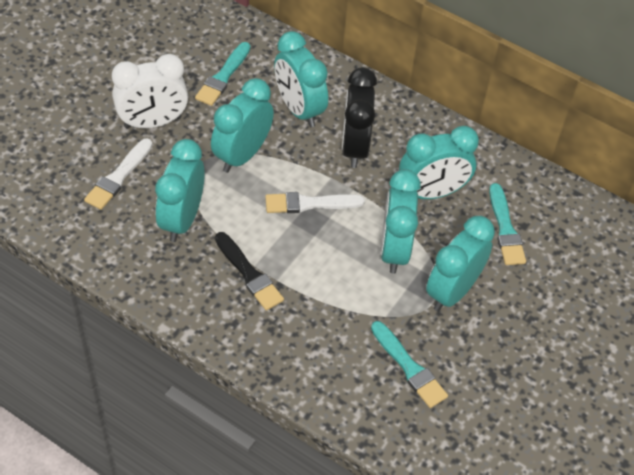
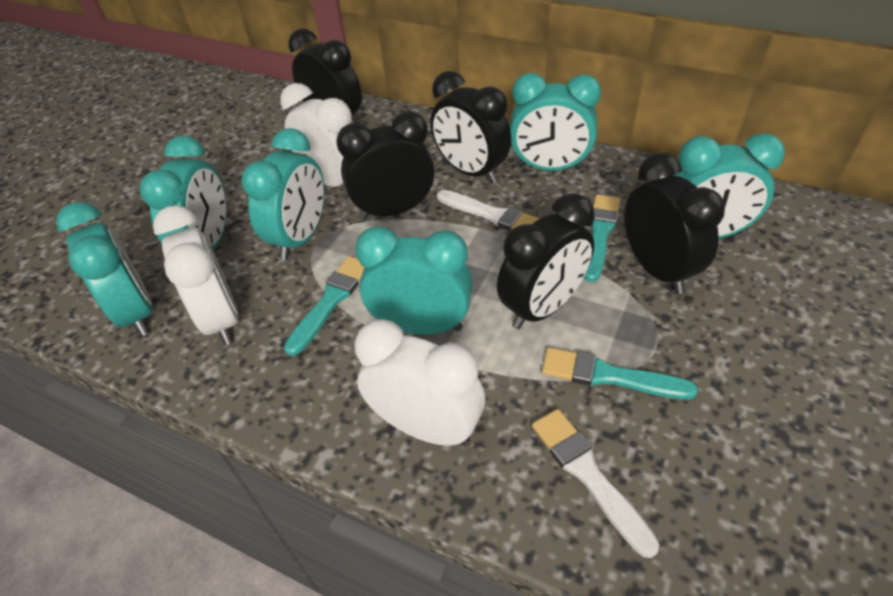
black brush: [215,232,284,311] = 1 -> none = 0
black clock: [342,68,377,168] = 1 -> [288,28,362,123] [336,111,435,220] [431,71,511,184] [497,193,595,329] [624,153,725,294] = 5
white clock: [112,54,188,129] = 1 -> [153,205,238,345] [280,83,352,187] [354,319,485,446] = 3

